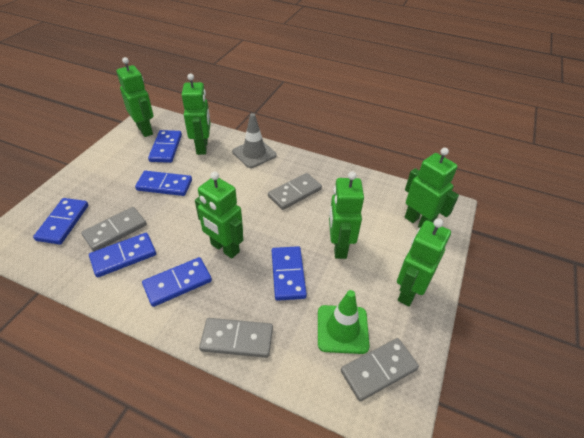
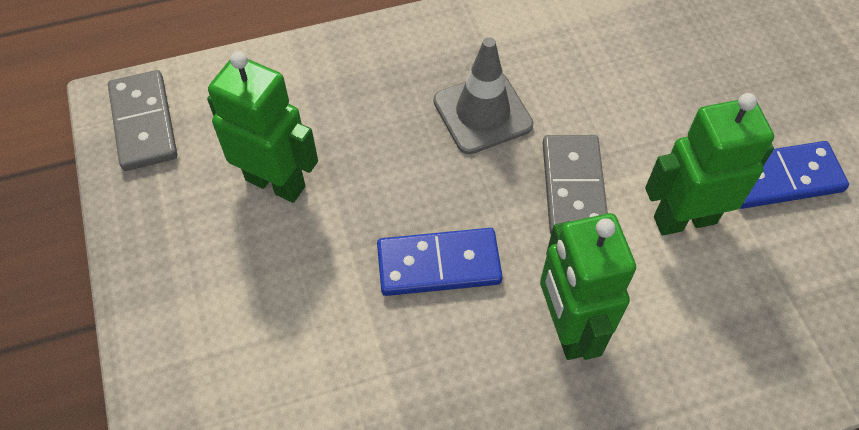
blue domino: [33,198,88,245] [89,233,156,278] [135,171,192,196] [142,257,212,307] [148,130,182,163] [272,246,307,301] = 6 -> [377,228,503,296] [740,141,849,209] = 2
green robot: [116,57,154,137] [182,74,211,155] [195,172,243,259] [329,171,364,259] [397,218,451,306] [405,148,459,228] = 6 -> [207,51,318,203] [540,213,636,360] [645,93,774,235] = 3
green traffic cone: [318,290,370,354] = 1 -> none = 0
grey domino: [81,207,147,251] [199,318,273,358] [268,173,322,210] [341,338,419,401] = 4 -> [108,70,177,171] [543,135,608,234] = 2

